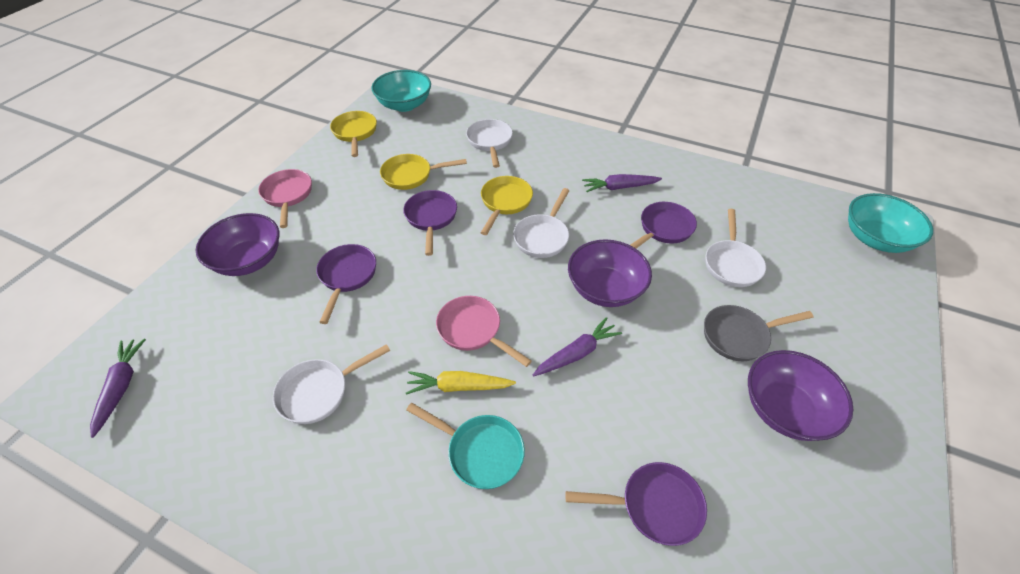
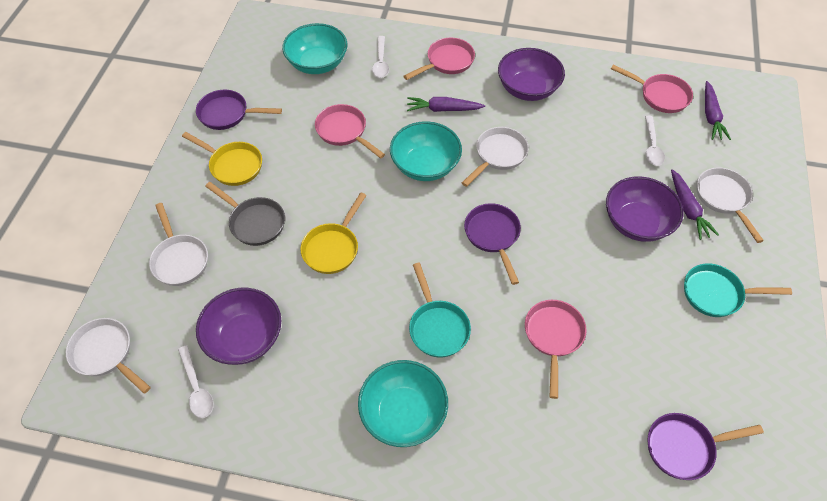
pink pan: [258,169,312,228] [436,296,532,367] = 2 -> [315,104,385,159] [404,38,475,80] [525,300,587,399] [611,64,693,113] = 4
purple pan: [316,244,376,324] [403,190,457,256] [565,462,707,546] [630,202,697,248] = 4 -> [196,90,282,130] [464,203,521,285] [647,413,764,480] = 3
turquoise bowl: [371,70,431,112] [848,193,933,253] = 2 -> [282,23,347,74] [358,360,448,447] [390,121,462,181] = 3
turquoise pan: [406,403,525,489] = 1 -> [409,263,471,358] [684,263,792,317] = 2
white spoon: none = 0 -> [178,345,213,418] [372,36,389,78] [645,116,665,166] = 3
yellow carrot: [406,371,516,395] = 1 -> none = 0
yellow pan: [330,111,377,157] [380,154,467,190] [481,176,533,235] = 3 -> [182,132,262,186] [300,193,367,274] = 2

